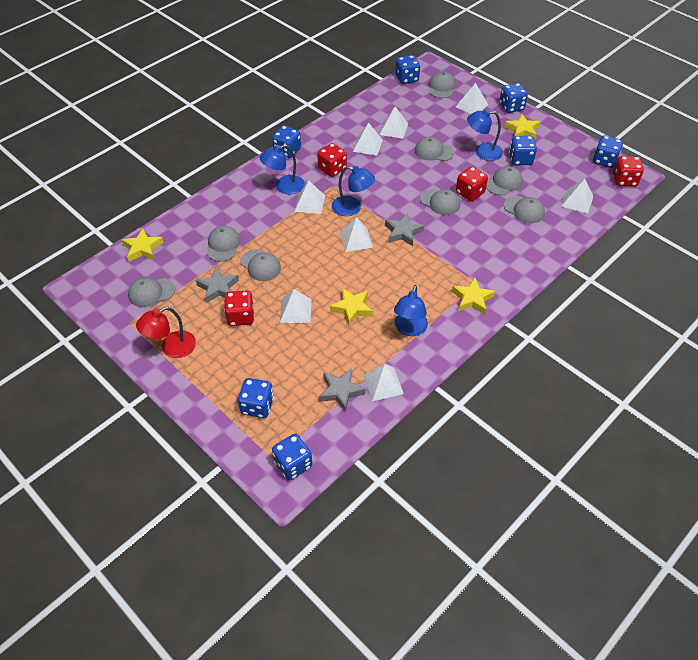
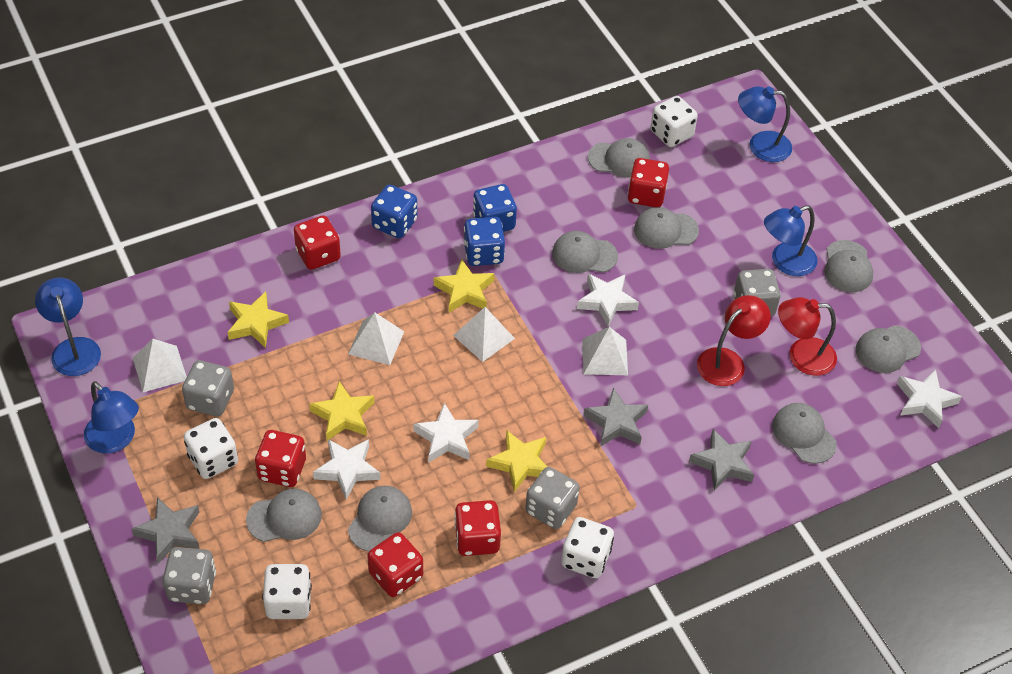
blue dice: [238,378,274,418] [272,125,301,158] [272,434,312,480] [395,55,420,84] [499,83,528,113] [509,136,537,165] [593,135,623,168] = 7 -> [371,185,417,238] [464,217,505,266] [473,184,517,232] = 3
grey dice: none = 0 -> [163,547,216,604] [182,360,234,417] [525,467,580,529] [734,269,781,316] = 4
red dice: [224,290,254,326] [317,143,347,177] [456,166,488,201] [613,156,644,187] = 4 -> [255,430,306,487] [294,215,341,270] [368,532,423,597] [454,500,501,556] [627,158,669,207] = 5
red lamp: [136,307,196,358] = 1 -> [697,295,771,386] [778,297,837,376] = 2
white dice: none = 0 -> [184,418,238,479] [262,564,312,619] [561,517,614,578] [651,96,698,147] = 4
white pyramid: [280,289,312,323] [294,181,325,214] [340,217,373,252] [353,122,383,155] [363,364,404,401] [379,106,408,139] [456,83,488,114] [561,179,594,214] = 8 -> [133,339,187,392] [348,312,404,365] [453,307,515,362] [582,327,628,375] = 4
white star: none = 0 -> [313,439,381,500] [413,403,479,462] [577,274,639,327] [897,369,962,428] = 4

